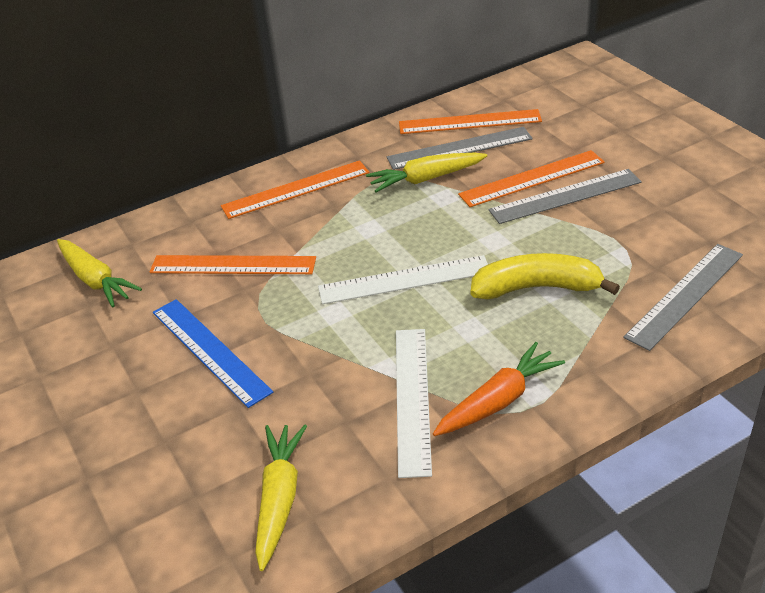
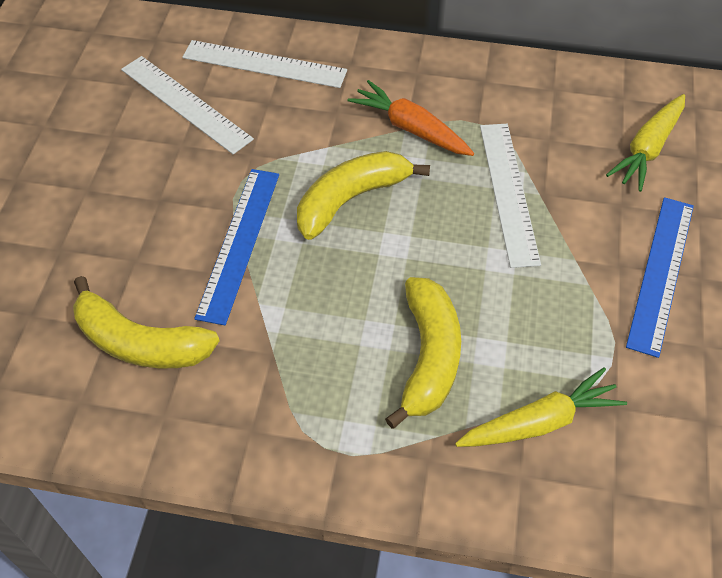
blue ruler: [153,299,273,408] = 1 -> [194,169,279,325] [626,197,694,358] = 2
grey ruler: [387,127,533,170] [488,169,642,224] [623,244,743,351] = 3 -> none = 0
orange ruler: [150,255,316,274] [221,160,369,219] [399,109,542,134] [458,150,605,207] = 4 -> none = 0
white ruler: [318,255,488,304] [396,329,432,478] = 2 -> [121,56,254,154] [182,40,347,88] [480,124,541,268] = 3
yellow banana: [471,253,620,299] = 1 -> [73,276,220,368] [297,151,430,240] [385,277,461,429] = 3
yellow carrot: [57,239,142,307] [255,425,307,571] [366,153,487,192] = 3 -> [455,367,627,447] [606,94,685,192] = 2

